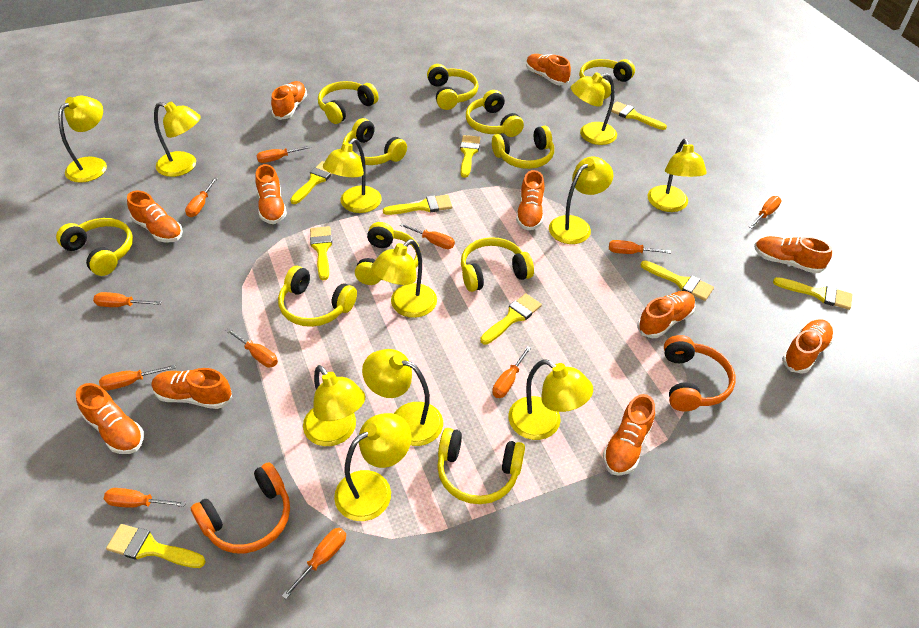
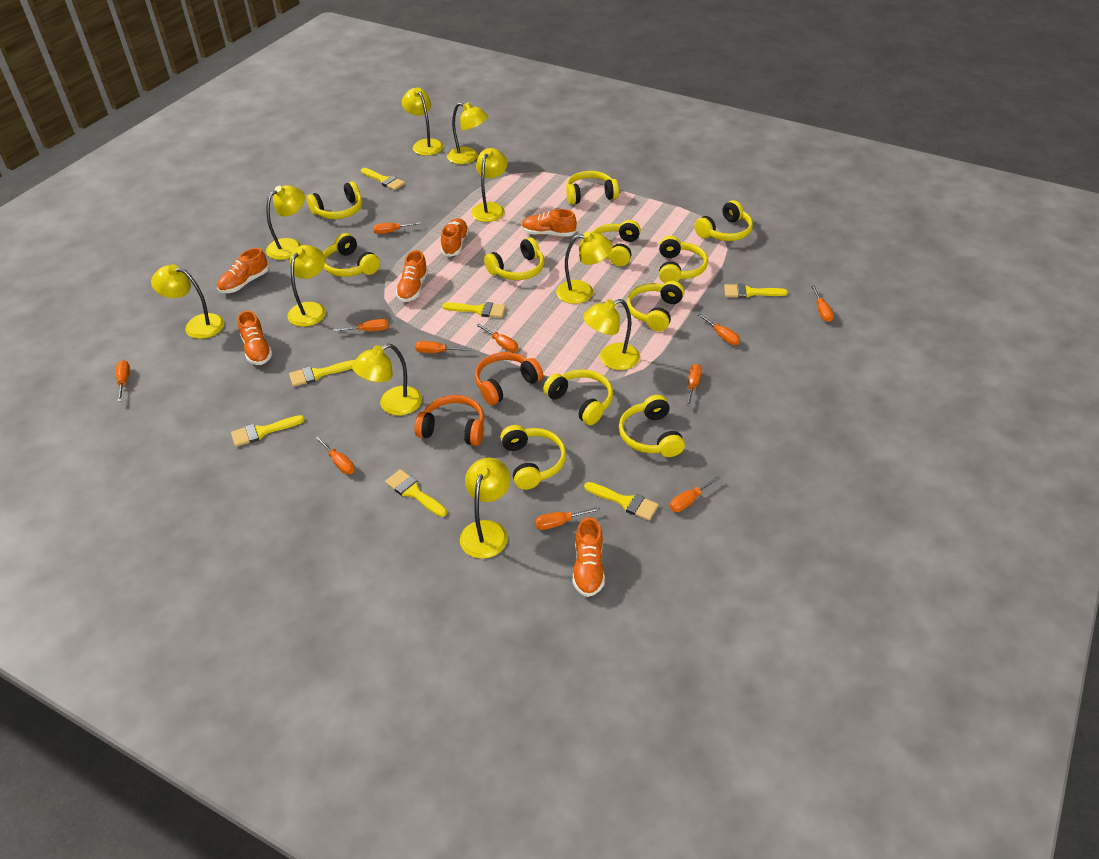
orange shoe: [76,383,144,454] [127,191,183,242] [152,368,232,409] [255,164,287,224] [271,81,307,120] [516,170,545,231] [526,54,571,85] [603,394,655,476] [637,291,696,338] [754,236,832,273] [782,319,834,374] = 11 -> [217,248,269,293] [238,310,272,365] [396,250,428,302] [441,218,469,257] [522,209,577,237] [573,517,605,597] = 6
yellow brush: [106,524,206,568] [290,161,332,204] [310,226,332,280] [383,195,452,215] [460,135,480,178] [480,293,542,345] [611,101,667,130] [641,261,714,301] [773,277,853,310] = 9 -> [231,415,305,447] [289,360,355,387] [361,168,405,190] [385,469,447,517] [442,302,506,318] [584,482,659,520] [724,284,788,298] = 7
yellow lamp: [58,96,107,183] [154,101,201,177] [303,365,365,446] [323,139,382,213] [334,413,412,521] [362,349,443,446] [371,239,437,318] [508,359,593,440] [549,156,613,244] [571,72,617,145] [647,139,707,212] = 11 -> [151,264,224,339] [266,185,305,260] [287,245,326,327] [352,344,422,416] [402,87,443,156] [447,103,488,164] [460,458,510,559] [471,148,507,222] [556,231,613,304] [583,299,640,370] = 10

